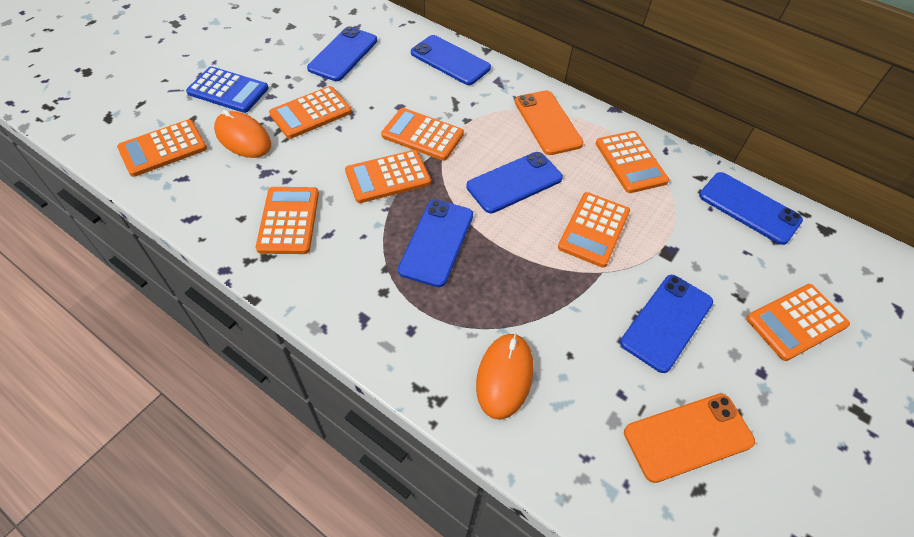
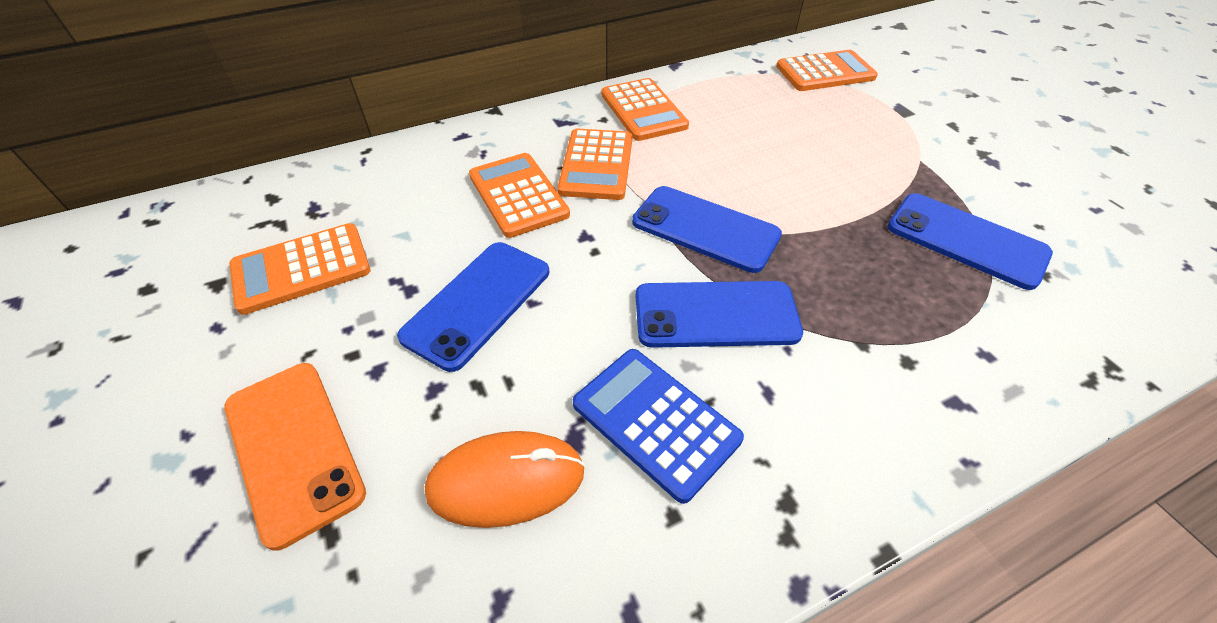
blue phone: [307,26,377,81] [398,199,473,287] [411,35,491,85] [466,152,563,213] [620,275,713,373] [699,172,803,245] = 6 -> [397,242,549,372] [632,186,782,273] [636,281,803,348] [888,193,1053,290] = 4
orange calculator: [117,119,207,177] [256,187,319,254] [269,86,352,139] [345,150,431,203] [381,108,464,161] [558,192,630,268] [596,131,669,193] [746,284,850,361] = 8 -> [229,223,371,315] [469,153,570,238] [557,128,632,200] [601,78,689,141] [776,50,878,91] = 5
orange mouse: [214,110,271,158] [476,333,533,420] = 2 -> [425,431,585,528] = 1
orange phone: [515,90,583,155] [624,394,755,483] = 2 -> [224,363,366,551] = 1

